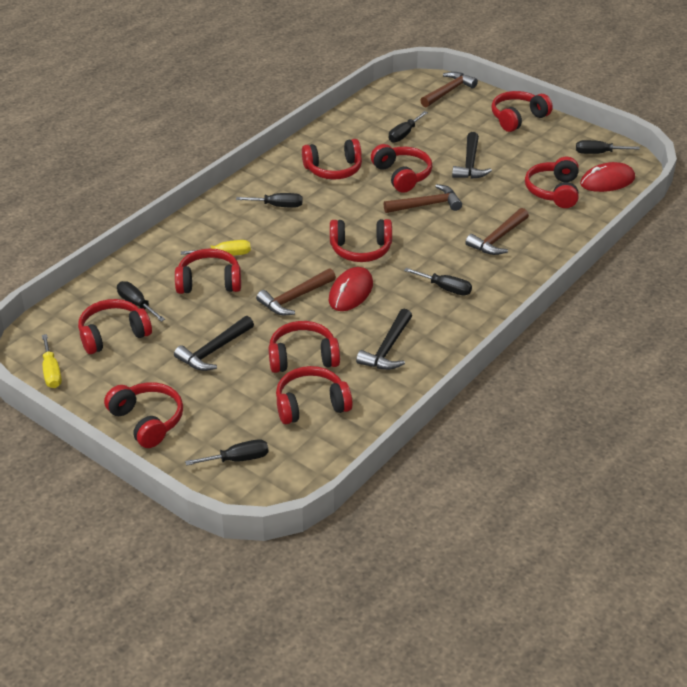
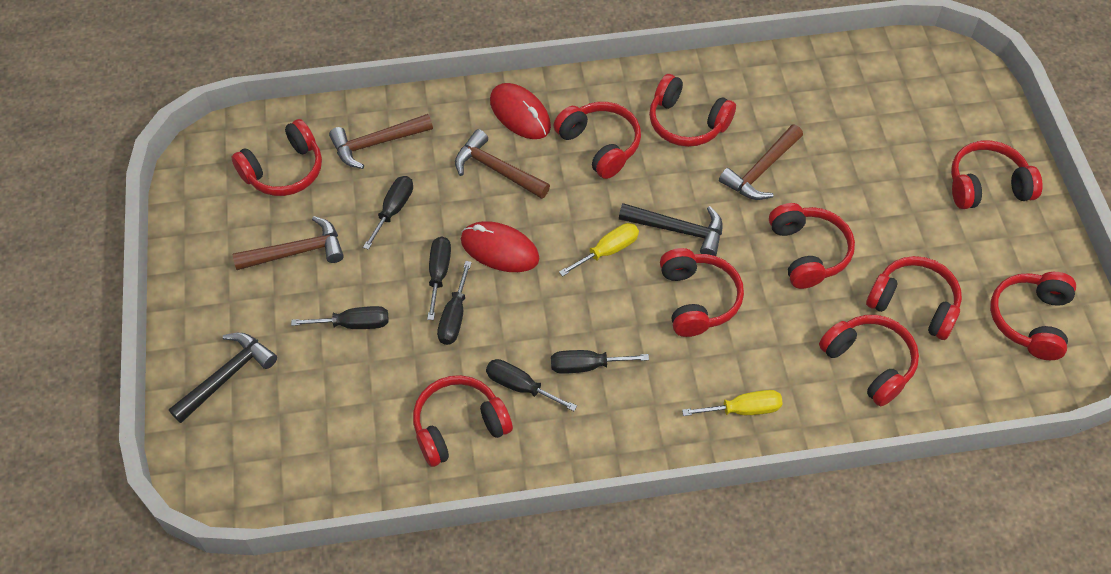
black hammer: [174,316,254,371] [356,309,412,370] [452,132,492,179] = 3 -> [169,333,277,423] [619,203,723,256] = 2

